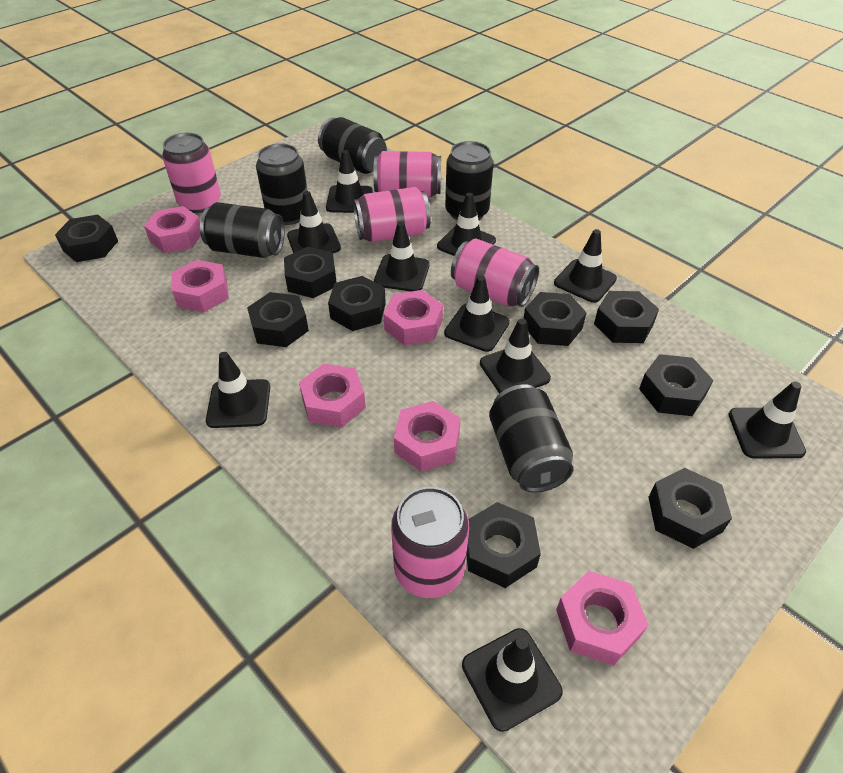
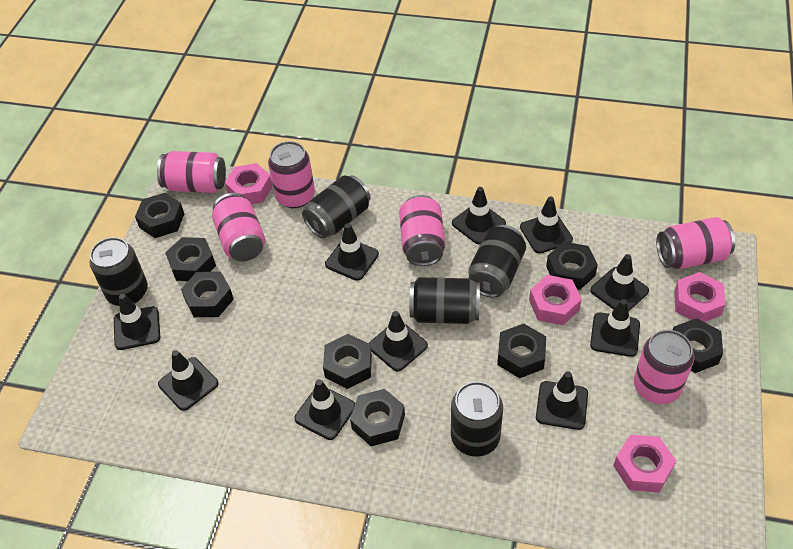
black nut: [55,215,118,262] [247,292,309,347] [284,247,337,298] [328,276,386,331] [466,502,541,588] [523,292,587,346] [594,291,659,343] [639,354,713,416] [648,468,732,549] = 9 -> [135,193,184,238] [165,237,216,281] [181,272,234,317] [323,334,372,389] [350,389,405,446] [497,324,546,378] [546,242,598,290] [673,318,723,373] = 8
pink can: [162,133,221,213] [353,187,431,242] [373,151,441,198] [391,487,469,598] [451,238,539,307] = 5 -> [157,151,226,193] [212,193,265,261] [268,141,315,208] [399,195,445,266] [634,330,694,404] [656,217,735,269] = 6
pink nut: [144,206,201,253] [172,260,229,312] [299,364,366,428] [383,290,443,346] [394,401,461,472] [556,571,649,666] = 6 -> [225,163,273,204] [529,275,582,325] [613,435,676,492] [674,272,726,322] = 4

